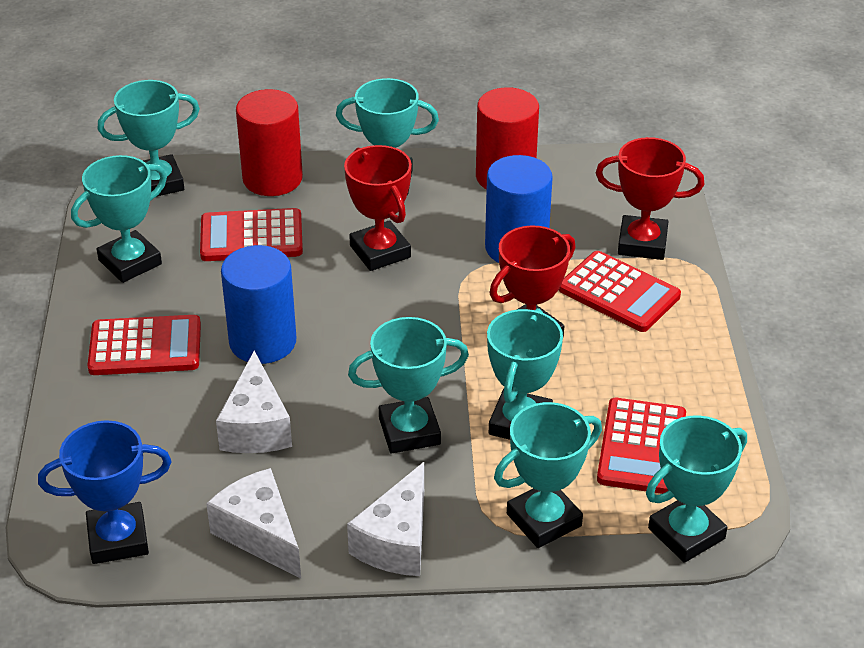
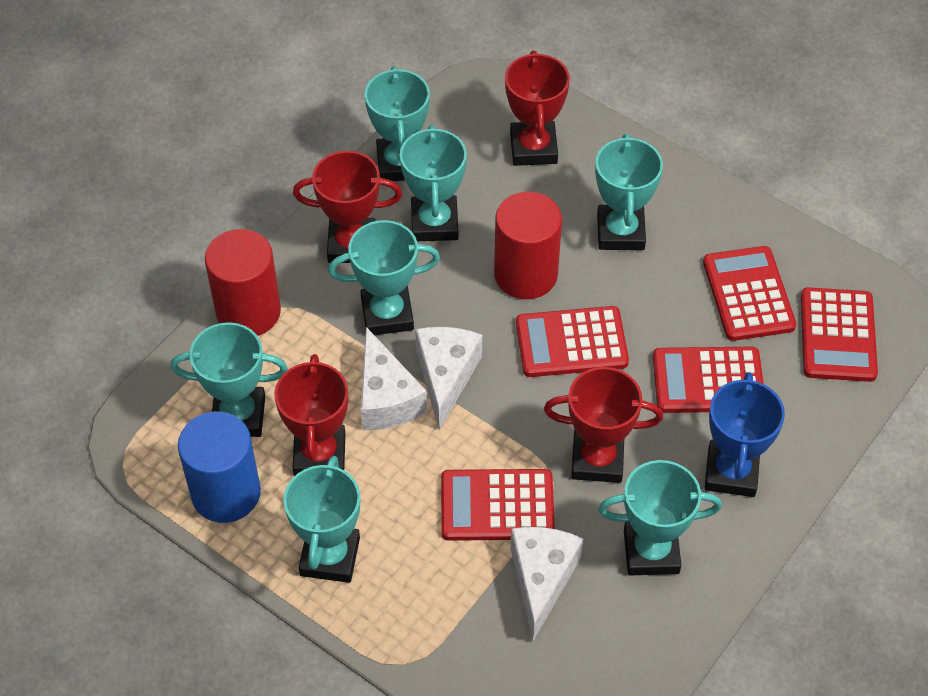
blue cylinder: [221,245,296,364] [485,155,553,263] = 2 -> [178,411,261,523] = 1
red calculator: [87,315,201,375] [200,208,303,261] [559,251,681,332] [597,398,686,494] = 4 -> [441,469,555,541] [516,306,629,377] [653,347,764,413] [703,246,796,341] [801,287,878,382] = 5
red trophy: [344,145,412,271] [490,225,576,337] [596,137,704,260] = 3 -> [274,354,348,476] [293,151,402,263] [505,50,570,166] [544,367,663,483] = 4

